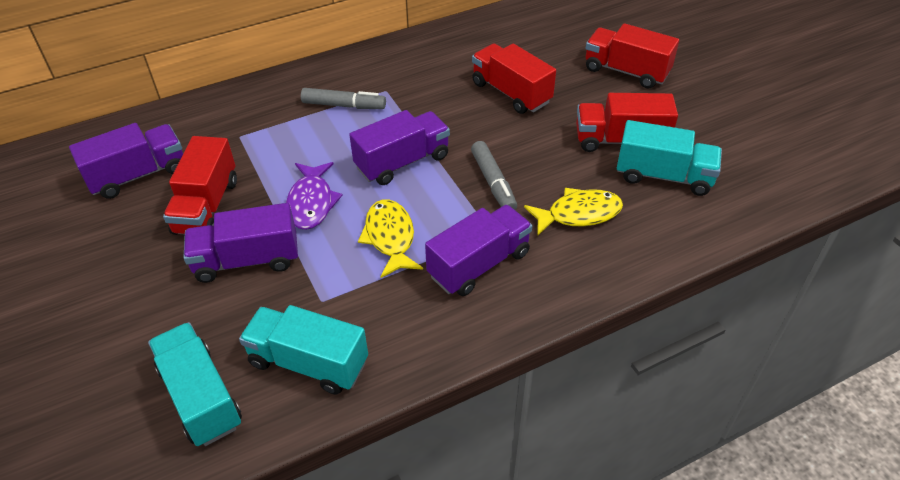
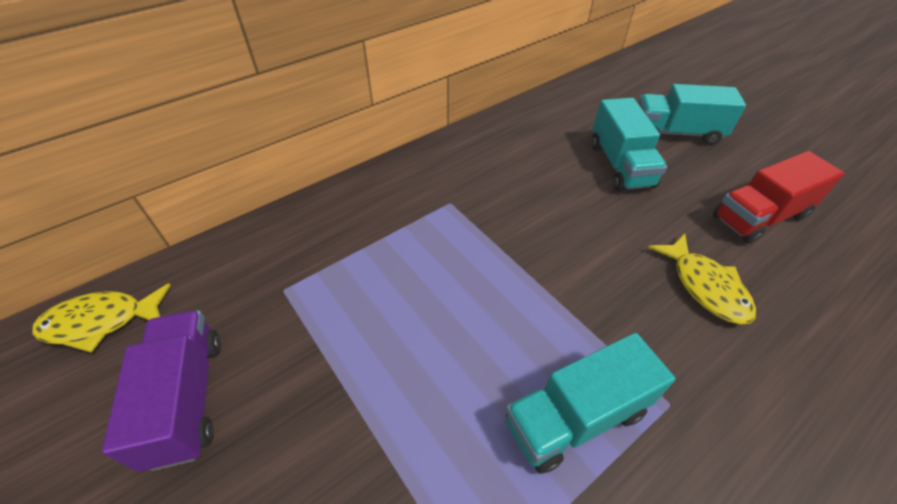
grey marker: [301,88,386,109] [471,141,517,210] = 2 -> none = 0
purple fish: [286,162,343,230] = 1 -> none = 0
purple truck: [69,123,183,199] [183,203,298,283] [349,110,450,185] [425,205,532,296] = 4 -> [102,310,221,472] = 1
red truck: [163,136,237,235] [472,44,556,114] [576,93,678,152] [586,23,679,89] = 4 -> [713,151,844,244] = 1

